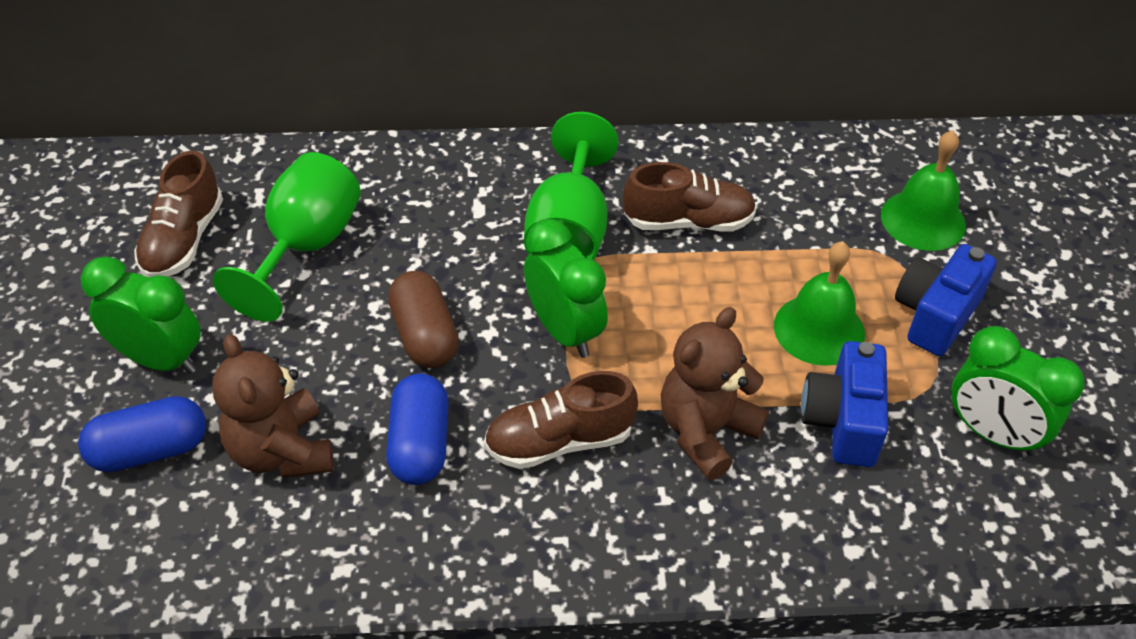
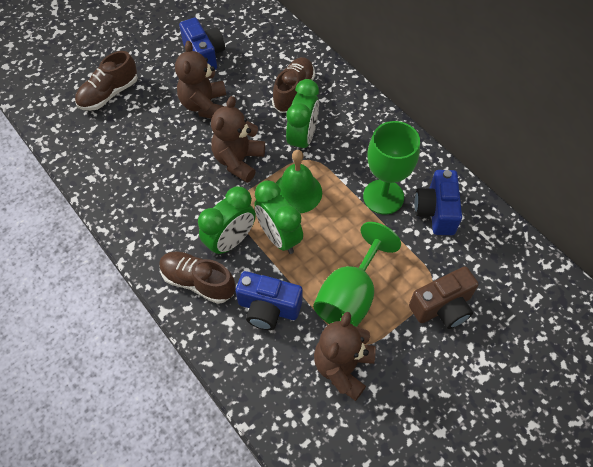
blue camera: [801,341,888,467] [895,244,997,356] = 2 -> [179,18,225,70] [236,271,302,330] [414,170,462,235] = 3
blue capsule: [78,396,206,472] [386,373,449,485] = 2 -> none = 0
brown camera: none = 0 -> [409,266,479,329] = 1
brown capsule: [388,271,459,368] = 1 -> none = 0
brown teddy bear: [212,334,334,478] [661,307,769,480] = 2 -> [175,41,226,119] [211,96,265,183] [314,312,376,401] = 3
green bell: [774,241,865,366] [881,130,966,251] = 2 -> [276,150,322,213] = 1

